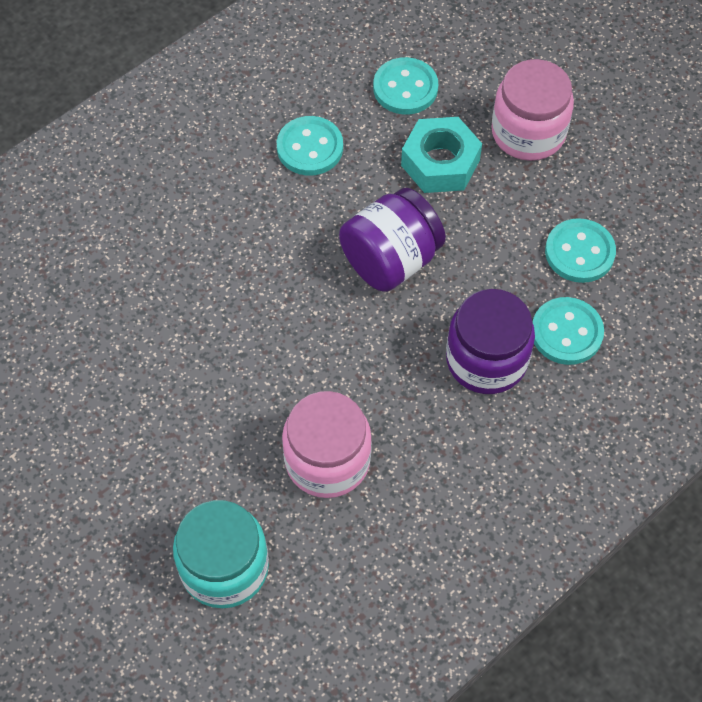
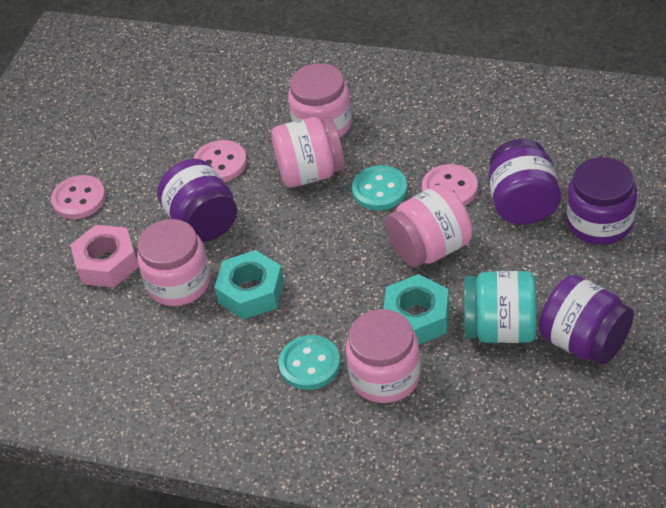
pink button: none = 0 -> [51,175,106,219] [193,140,247,182] [422,164,478,206] = 3
pink jar: [282,391,372,498] [491,59,574,161] = 2 -> [137,219,211,306] [271,117,345,188] [288,63,352,137] [346,309,421,403] [385,185,473,267] = 5
pink nut: none = 0 -> [71,225,139,288] = 1
purple jar: [339,188,446,292] [446,289,535,394] = 2 -> [157,159,237,242] [489,139,561,225] [539,275,634,365] [567,157,637,245] = 4
turquoise button: [277,116,343,176] [373,57,438,115] [532,297,604,365] [545,218,616,283] = 4 -> [278,335,340,390] [352,165,407,211] = 2
turquoise nut: [401,117,482,193] = 1 -> [214,250,284,319] [384,274,449,345] = 2

